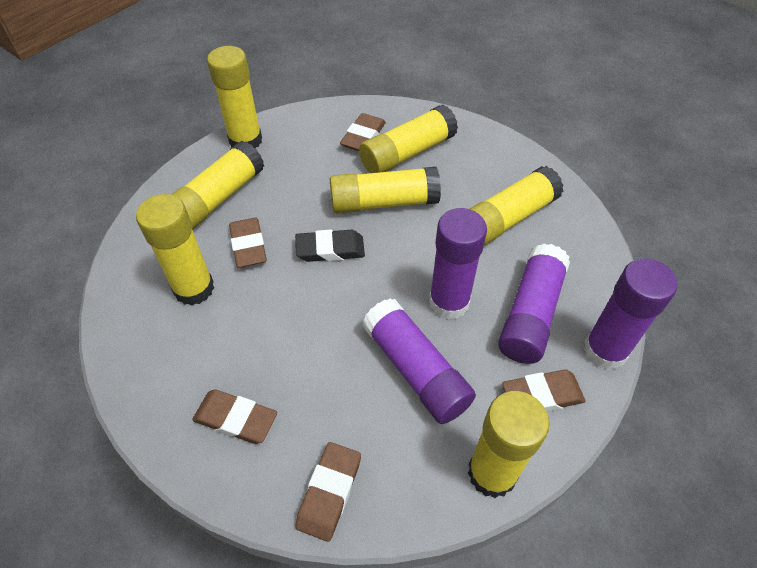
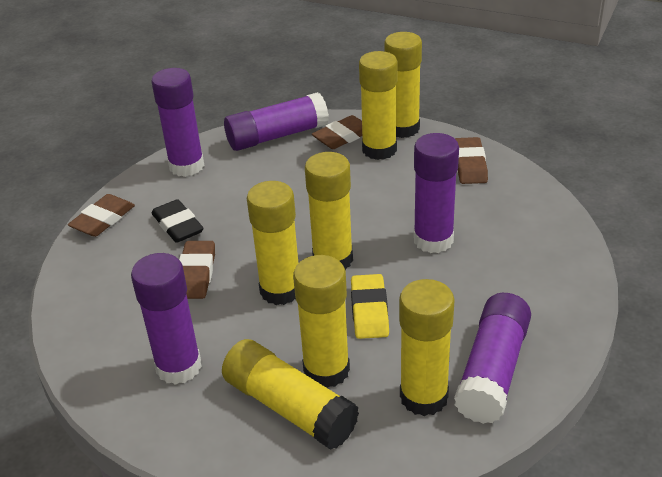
brown eraser: [192,389,277,444] [229,218,267,268] [295,442,361,542] [340,113,386,151] [502,369,586,412] = 5 -> [68,194,135,237] [179,241,215,299] [312,115,362,149] [455,137,488,184] = 4
purple glue stick: [362,298,476,424] [429,208,487,319] [498,243,570,364] [584,258,677,370] = 4 -> [131,253,202,385] [151,68,204,177] [224,92,329,151] [414,133,459,253] [454,293,531,424] = 5
yellow eraser: none = 0 -> [351,274,389,339] = 1

